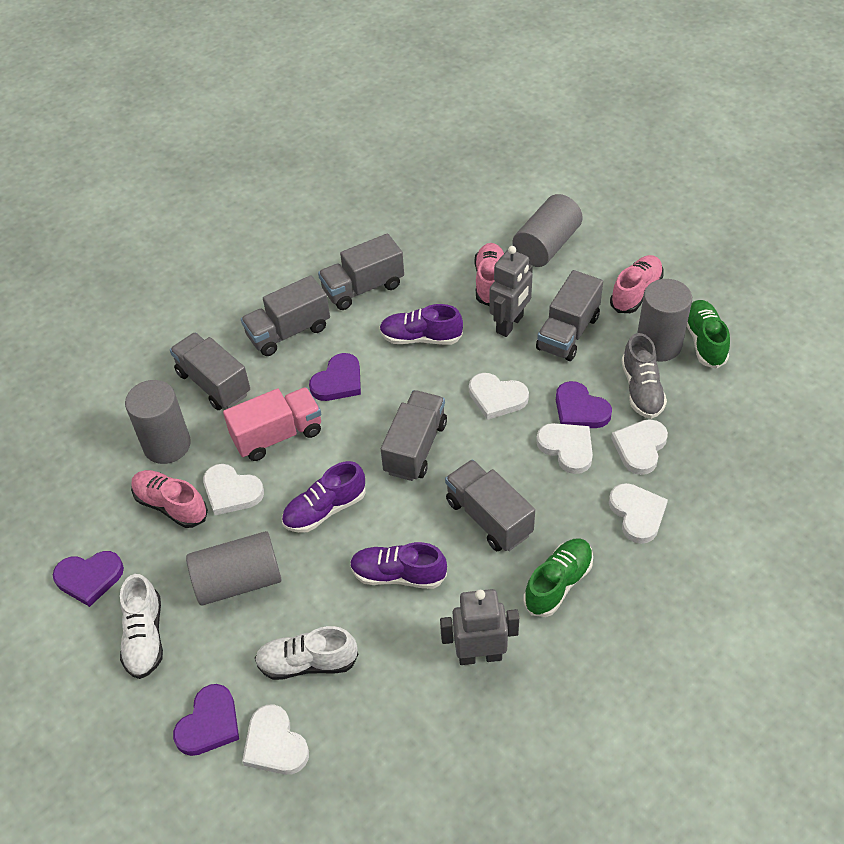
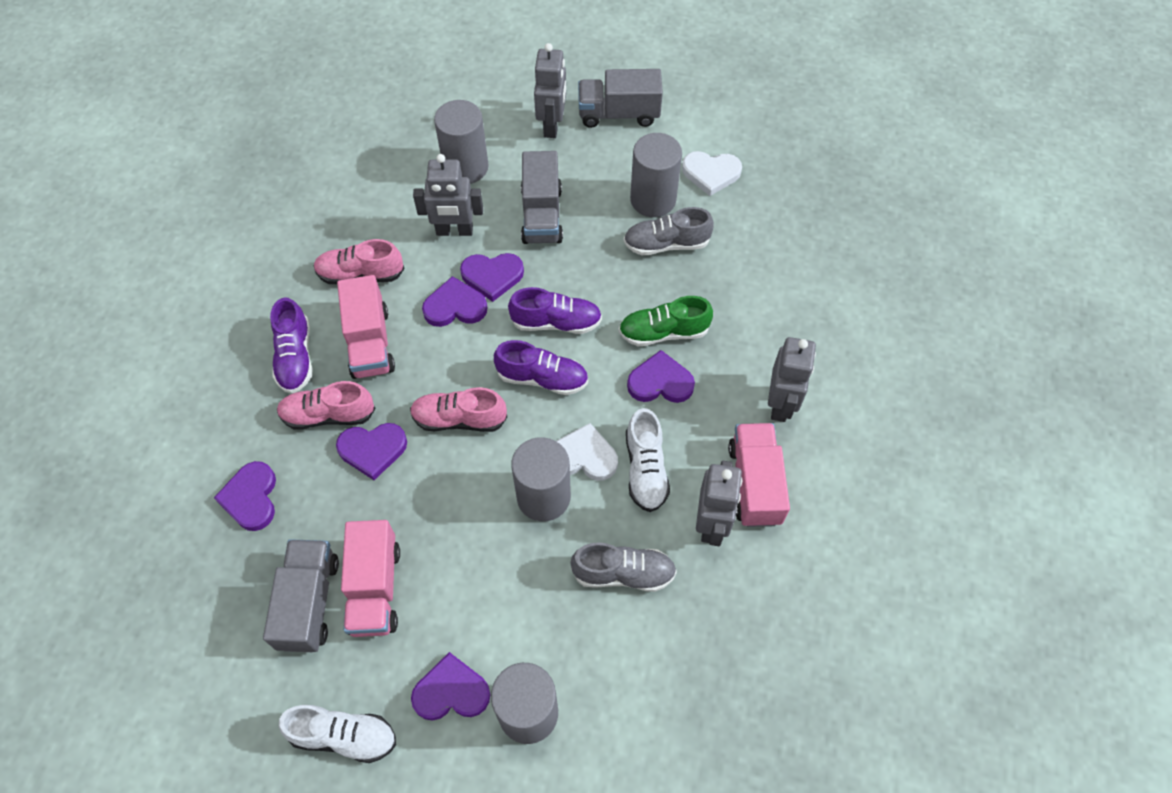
green shoe: [524,538,593,617] [687,300,730,369] = 2 -> [619,296,713,346] = 1
grey robot: [440,589,519,665] [489,246,533,337] = 2 -> [413,154,483,236] [534,43,566,138] [696,461,742,546] [768,337,816,422] = 4
grey shoe: [621,333,667,419] = 1 -> [570,542,677,592] [624,207,714,255] = 2
grey truck: [170,332,250,410] [241,275,330,356] [318,233,404,310] [381,390,447,481] [445,459,535,551] [536,270,603,361] = 6 -> [263,539,339,652] [521,151,563,244] [578,69,663,128] = 3
pink truck: [223,387,321,461] = 1 -> [337,275,395,379] [341,520,400,637] [728,423,790,527] = 3
purple heart: [53,551,124,607] [173,684,239,756] [309,353,361,401] [556,381,612,428] = 4 -> [214,461,276,531] [336,423,407,480] [411,652,491,721] [422,276,488,327] [460,253,524,302] [627,350,695,403] = 6
white heart: [203,464,264,515] [242,704,309,775] [469,373,529,420] [536,423,593,474] [609,483,668,544] [611,419,668,475] = 6 -> [556,423,618,481] [682,151,742,196] = 2

